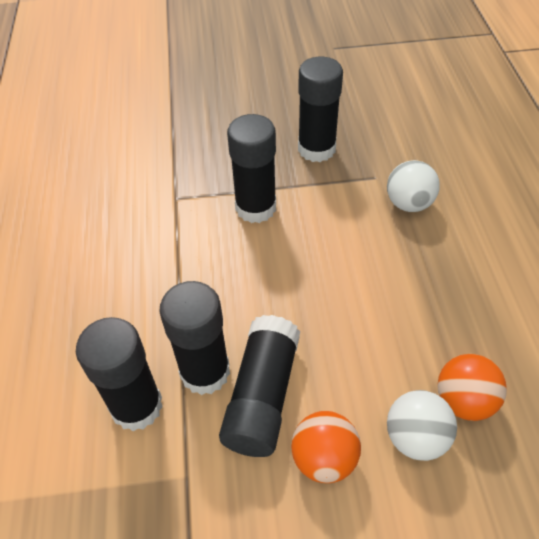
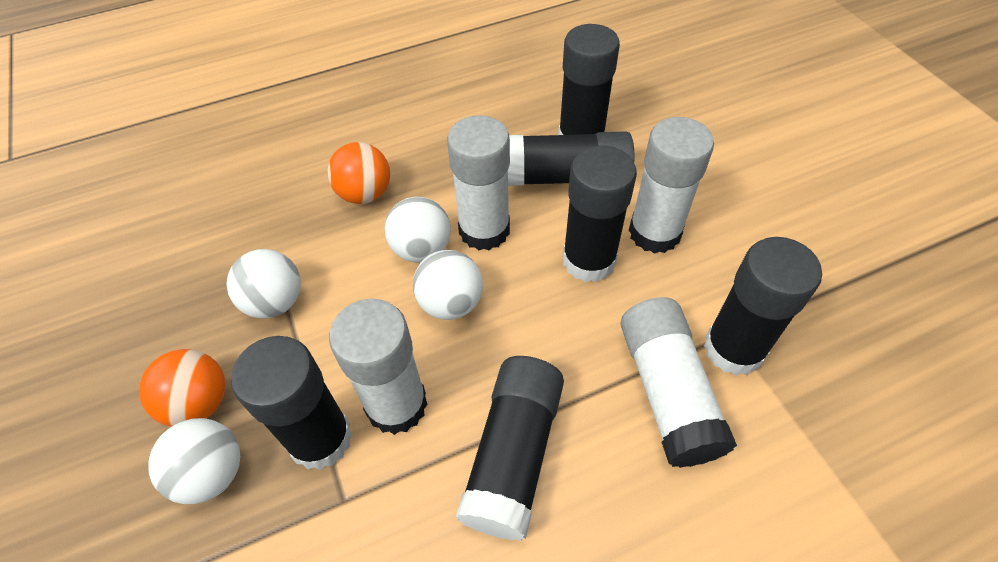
black glue stick: [76,317,163,431] [159,281,230,395] [219,315,300,457] [227,114,276,223] [298,57,343,162] = 5 -> [231,336,353,470] [456,356,564,541] [508,131,634,186] [558,24,620,135] [563,145,637,282] [704,237,822,376] = 6
white ball: [387,160,439,212] [387,390,457,461] = 2 -> [148,418,240,504] [227,249,301,319] [384,197,451,263] [413,250,483,320] = 4
white glue stick: none = 0 -> [329,299,428,435] [447,115,510,250] [621,297,737,468] [629,117,714,254] = 4

